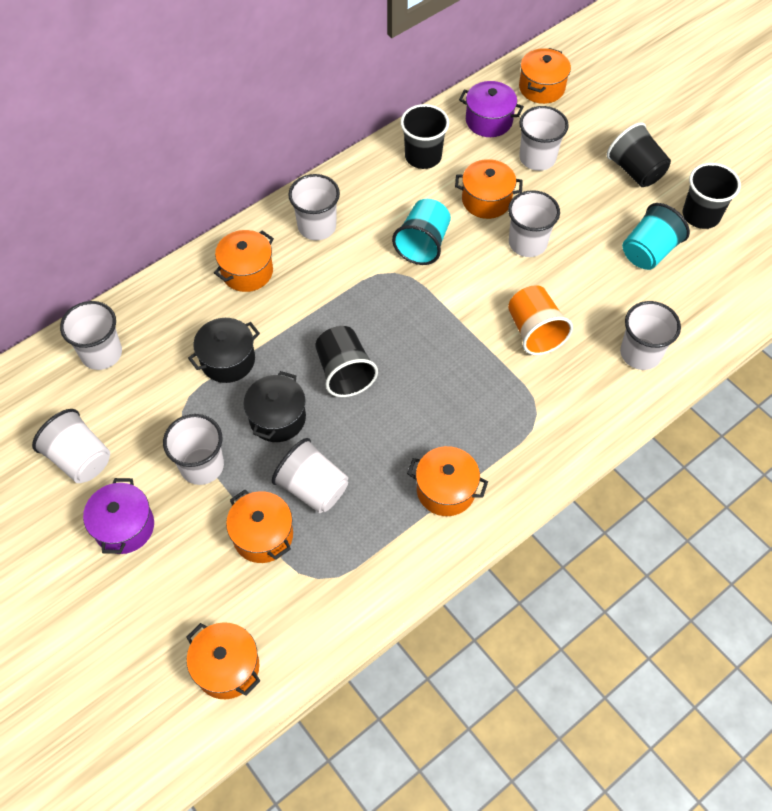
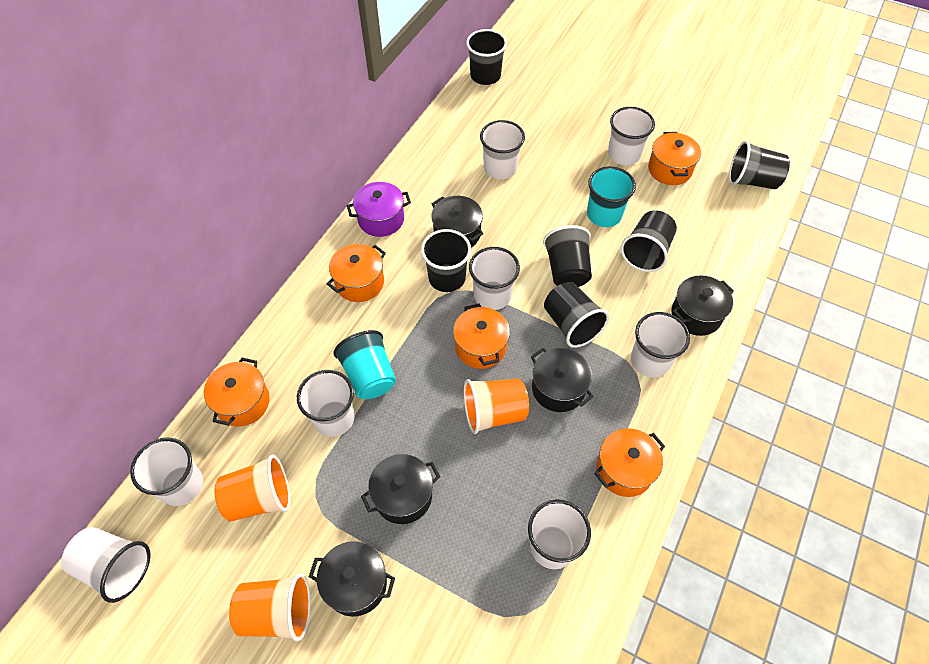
black cup: [315,326,378,397] [400,104,449,169] [607,122,671,187] [682,163,741,229] = 4 -> [421,229,471,292] [466,29,507,85] [543,225,592,287] [544,282,609,348] [621,210,677,272] [729,141,790,189] = 6
black pot: [188,318,260,383] [244,371,306,442] = 2 -> [309,541,395,617] [361,454,440,524] [431,196,483,248] [531,348,594,412] [671,275,734,336] = 5
orange cup: [508,285,573,355] = 1 -> [214,455,290,522] [229,573,311,641] [464,378,529,434] = 3
orange pot: [186,622,260,699] [214,230,274,292] [226,490,293,563] [407,446,488,516] [455,159,523,219] [519,48,571,104] = 6 -> [204,358,270,427] [327,244,386,302] [453,304,510,369] [594,428,665,497] [648,132,701,185] = 5
purple pot: [83,478,154,554] [459,81,524,137] = 2 -> [347,182,411,237] = 1

